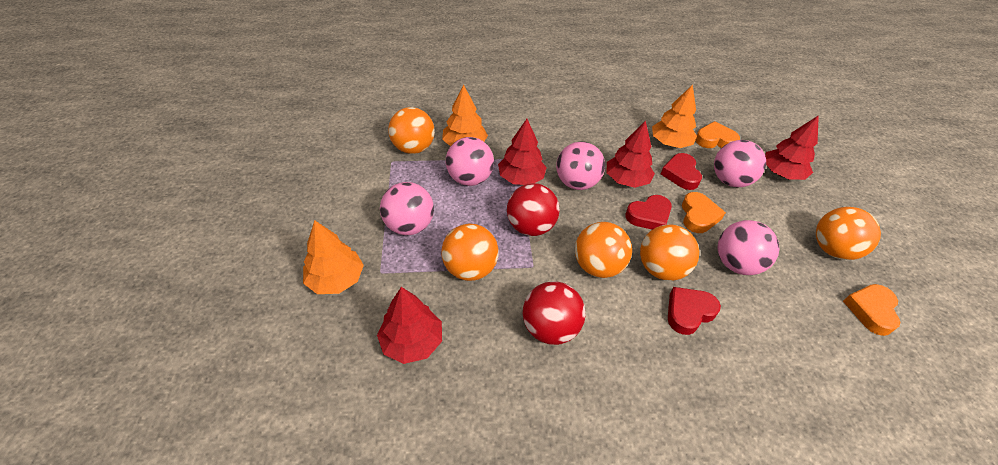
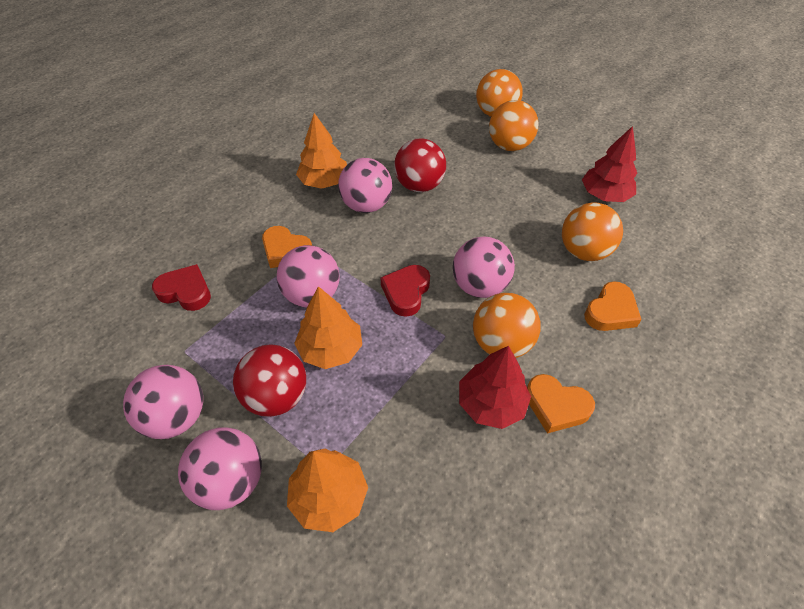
orange ball: [388,107,435,154] [441,224,499,281] [575,222,632,278] [640,225,699,281] [816,207,881,260] = 5 -> [473,293,540,358] [476,69,522,117] [489,100,538,151] [562,202,623,261] = 4
red heart: [625,195,672,230] [661,153,702,190] [668,287,721,335] = 3 -> [152,264,211,311] [381,265,430,317] = 2
red tree: [377,287,442,364] [498,119,547,185] [607,121,655,188] [765,115,819,180] = 4 -> [459,346,531,429] [582,126,637,202] = 2

